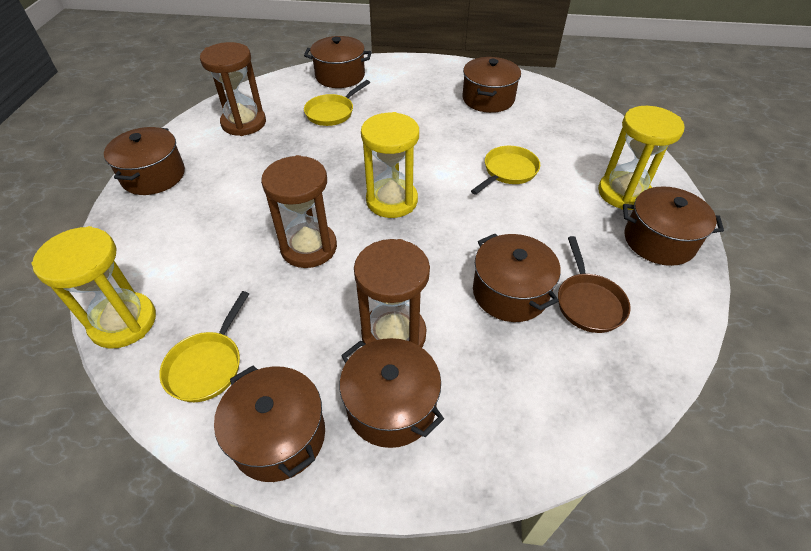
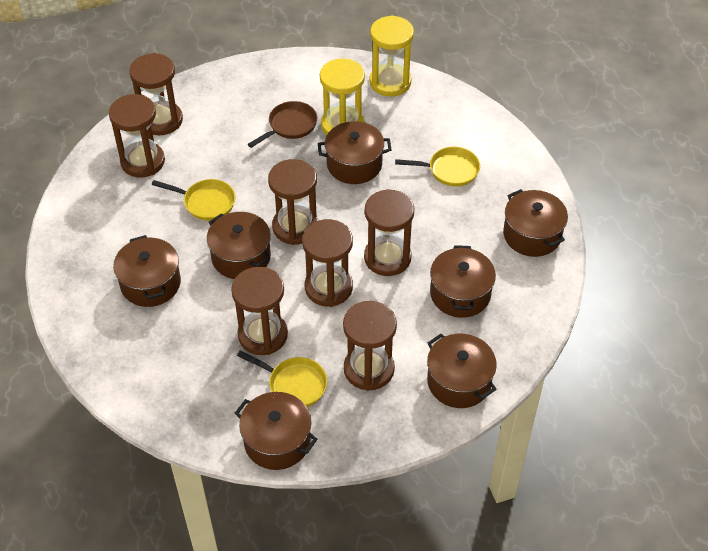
brown hourglass: [200,42,266,136] [261,155,337,268] [354,239,430,348] = 3 -> [109,94,165,178] [129,53,183,135] [231,267,288,355] [268,159,318,245] [302,219,353,307] [343,301,397,391] [364,189,414,276] = 7
yellow hourglass: [31,226,156,348] [361,112,419,218] [598,106,685,210] = 3 -> [320,59,365,135] [369,15,414,97] = 2

